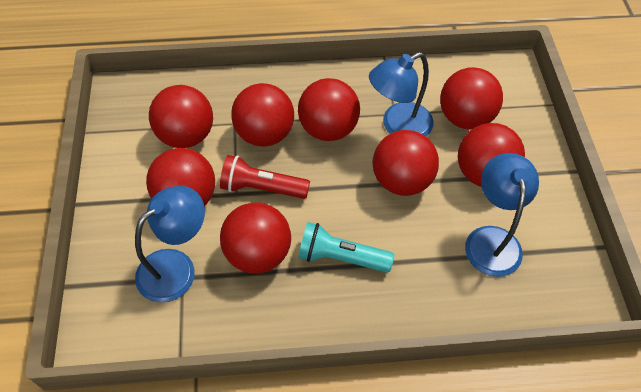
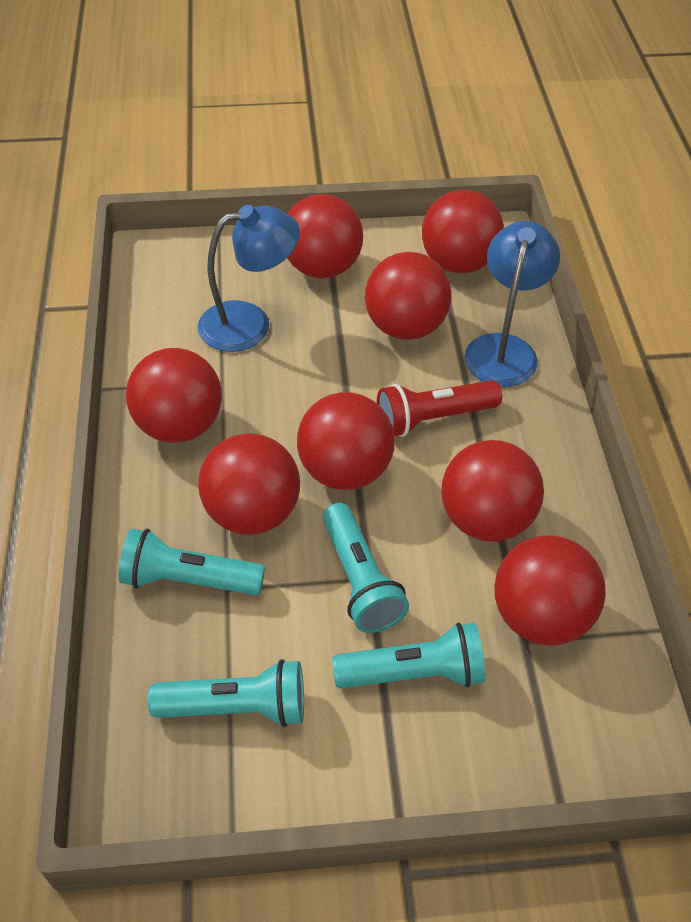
blue lamp: [135,186,205,303] [369,52,433,136] [465,153,539,277] = 3 -> [198,205,300,352] [465,221,560,387] = 2
turquoise flashlight: [298,222,394,273] = 1 -> [119,528,265,595] [148,659,304,727] [322,503,409,633] [332,622,485,689] = 4

